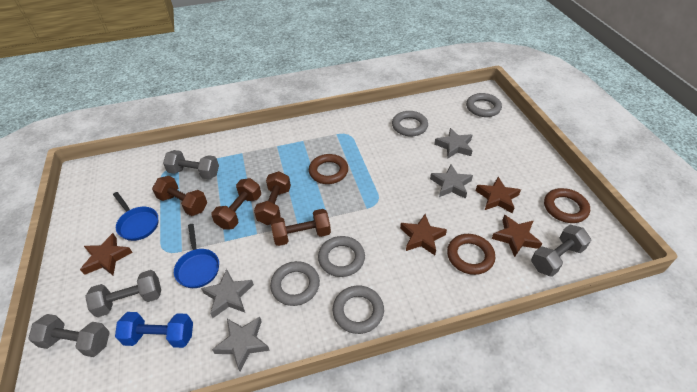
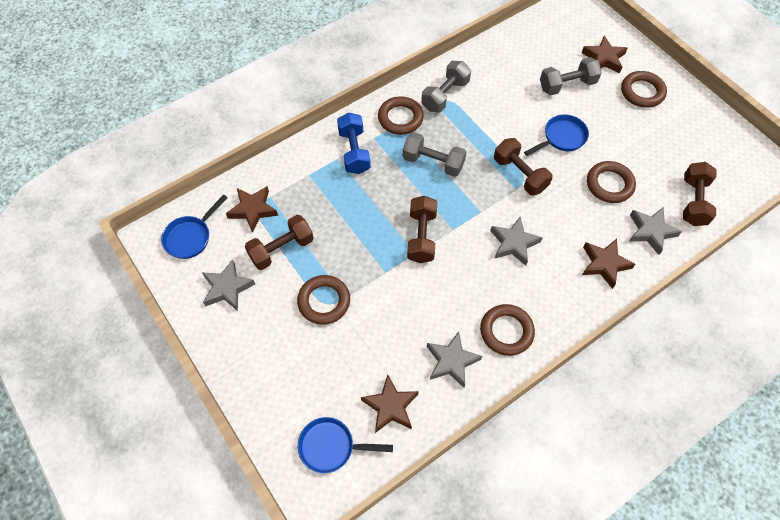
blue pan: [113,192,158,241] [174,224,219,288] = 2 -> [161,195,227,259] [298,417,393,473] [524,114,589,156] = 3
brown ring: [309,154,348,184] [447,234,495,275] [544,188,590,223] = 3 -> [297,275,350,325] [378,96,424,135] [480,304,535,356] [587,161,636,203] [621,71,667,108] = 5
grey dumbbell: [28,314,110,357] [85,270,161,317] [163,150,219,179] [531,225,591,277] = 4 -> [403,132,466,177] [421,61,471,112] [540,57,602,95] = 3
grey ring: [270,261,320,306] [318,236,365,277] [333,286,384,334] [392,111,428,137] [466,93,502,117] = 5 -> none = 0

